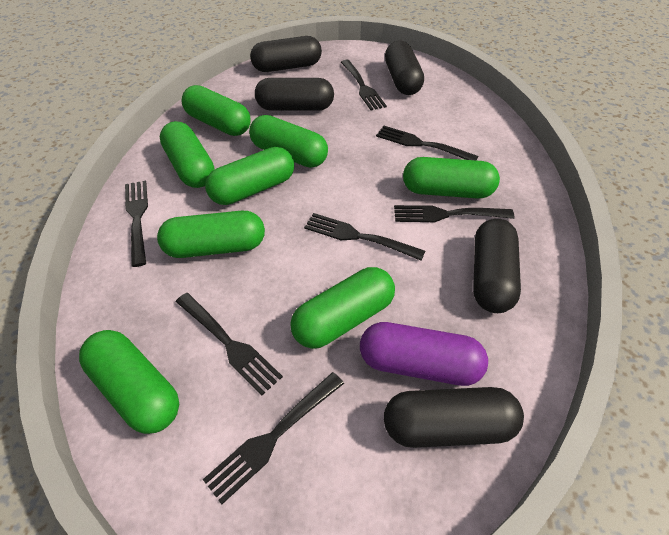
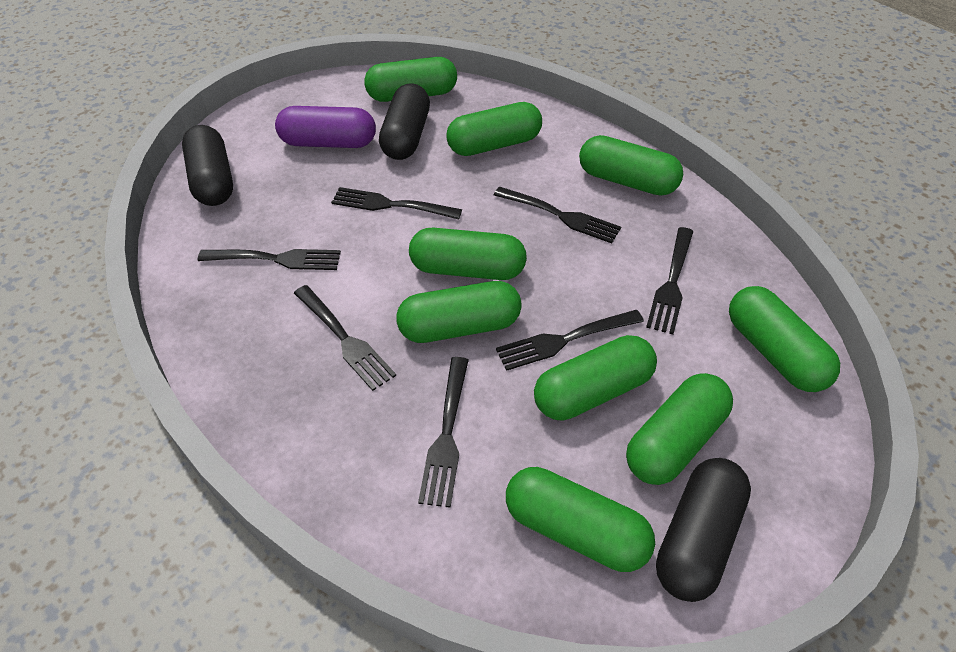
black capsule: [250,36,322,72] [255,78,334,111] [384,387,524,448] [385,40,424,95] [473,219,521,313] = 5 -> [182,125,233,206] [379,83,430,160] [656,458,751,602] = 3
green capsule: [79,330,179,434] [157,211,265,258] [160,121,214,188] [182,85,251,136] [205,147,294,205] [249,115,328,168] [290,267,395,349] [403,157,500,199] = 8 -> [364,57,457,102] [396,281,522,343] [409,228,527,280] [446,102,542,156] [506,467,655,572] [534,335,657,421] [579,135,683,196] [626,373,733,485] [729,286,840,392] = 9

